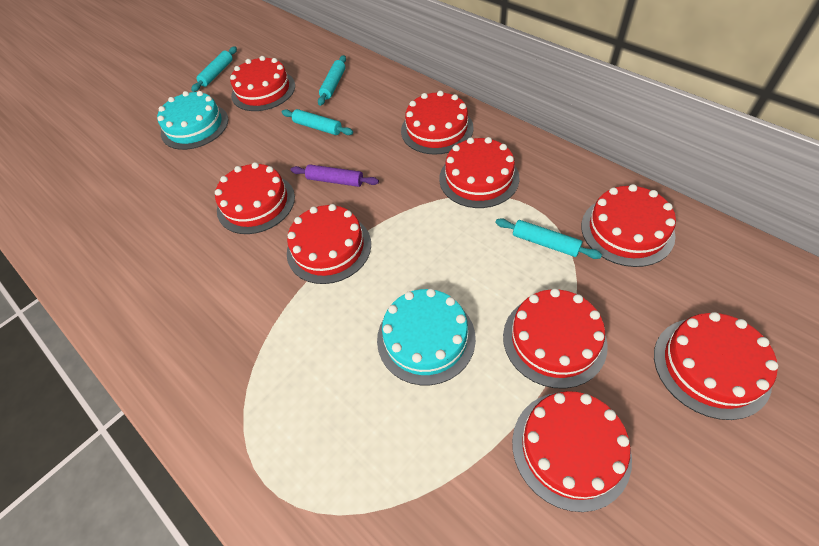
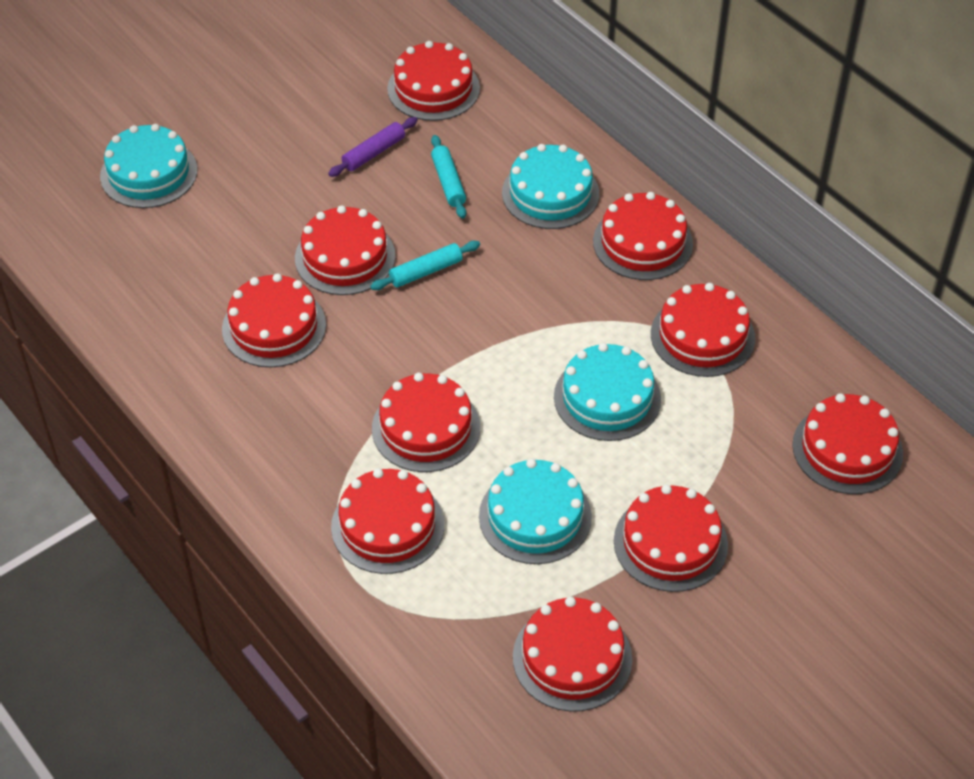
red cake: [215,162,295,234] [230,56,295,111] [287,204,371,284] [401,91,474,155] [439,137,520,208] [503,288,608,389] [512,391,632,512] [581,184,676,267] [654,312,778,420] = 9 -> [222,274,326,368] [295,205,395,295] [331,468,444,574] [372,373,480,472] [387,41,480,121] [513,597,632,712] [593,192,693,280] [614,485,728,592] [651,283,755,377] [792,393,903,494] = 10
turquoise cake: [157,91,228,150] [377,289,476,385] = 2 -> [100,124,197,208] [479,459,592,564] [502,144,599,229] [554,343,661,441] = 4
turquoise rolling pin: [191,46,237,92] [282,109,353,135] [318,55,346,106] [495,218,602,259] = 4 -> [370,241,480,290] [431,135,466,219] = 2

